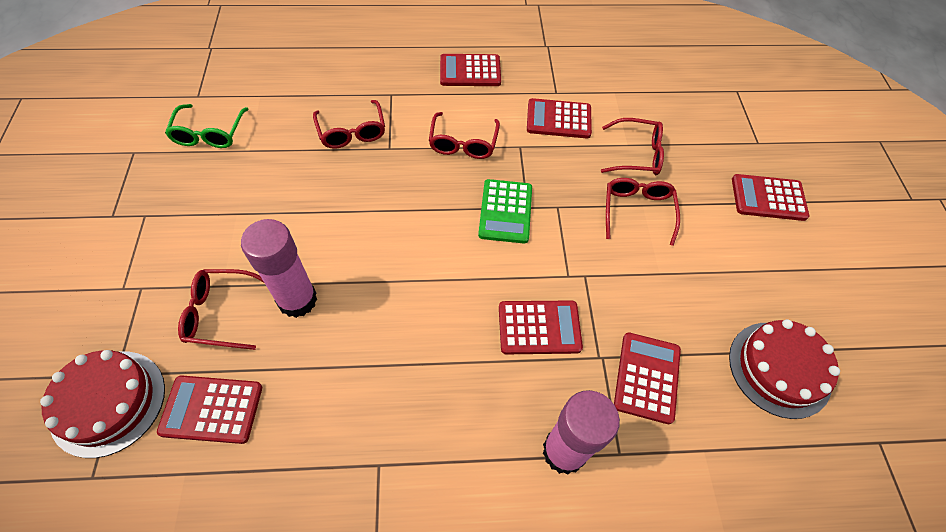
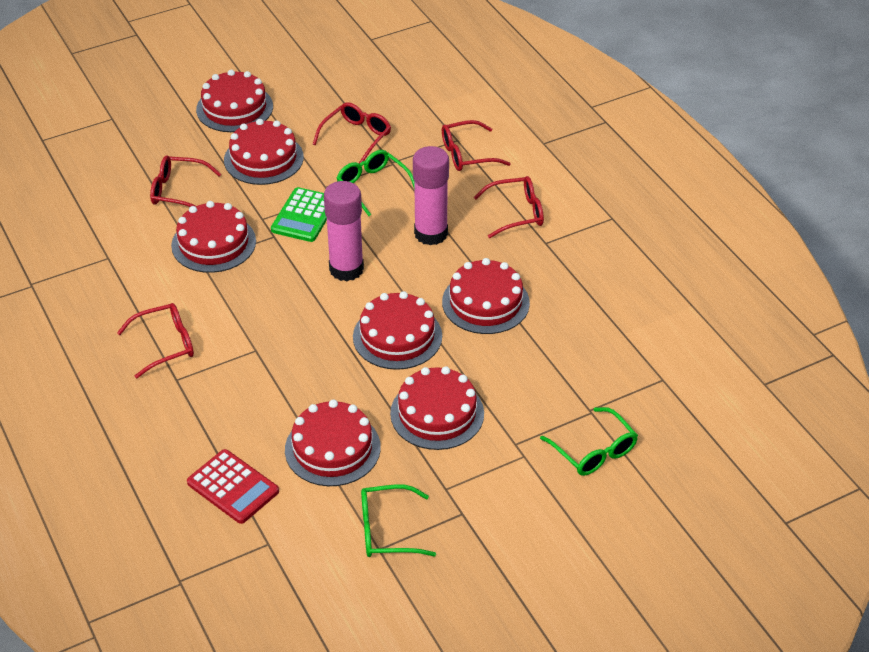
green glasses: [165,104,248,148] = 1 -> [337,150,415,216] [361,484,436,557] [540,407,638,476] = 3
red cake: [40,350,165,458] [729,319,840,419] = 2 -> [171,201,256,273] [196,70,273,132] [224,119,304,185] [285,400,381,486] [353,291,442,370] [390,366,484,450] [442,258,530,334] = 7
red calculator: [157,375,262,444] [440,54,501,86] [499,300,583,354] [527,98,592,138] [614,332,681,424] [732,174,809,221] = 6 -> [187,449,279,524] = 1

